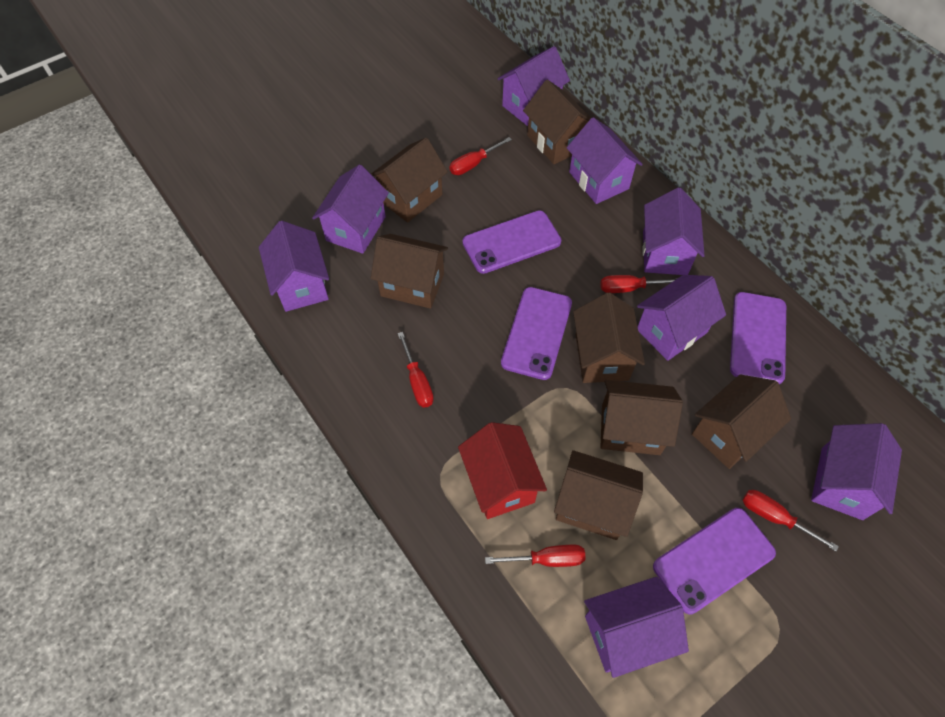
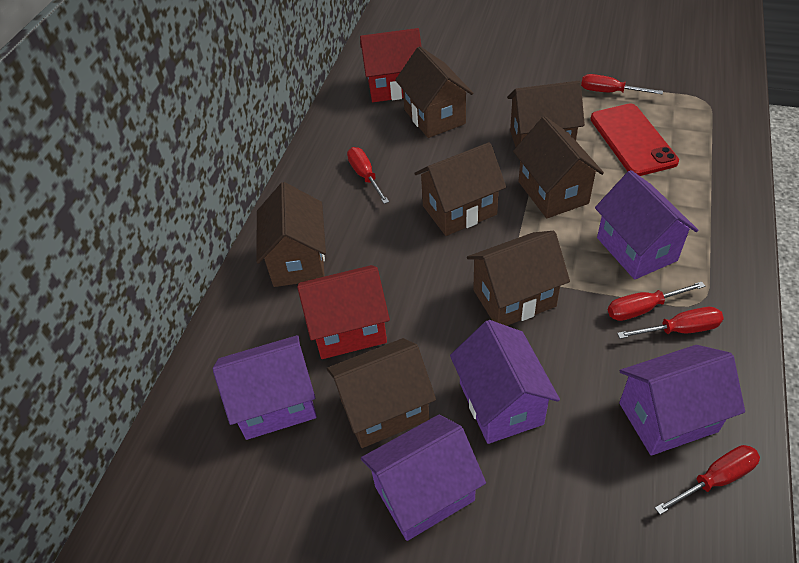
purple house: [259,221,329,312] [312,165,389,254] [498,46,570,126] [567,117,643,204] [584,577,689,678] [637,275,726,361] [642,187,705,275] [811,423,902,520] = 8 -> [213,335,317,440] [361,415,486,541] [450,320,560,444] [595,170,698,280] [619,345,745,456] = 5
purple phone: [462,211,561,274] [501,287,572,380] [653,508,776,615] [730,292,786,384] = 4 -> none = 0
red house: [458,422,547,519] = 1 -> [297,265,390,359] [360,28,422,102] = 2
red phone: none = 0 -> [590,104,679,176] = 1

